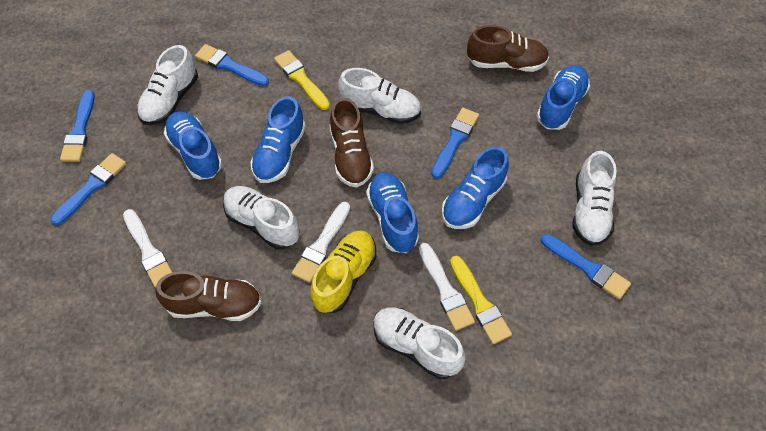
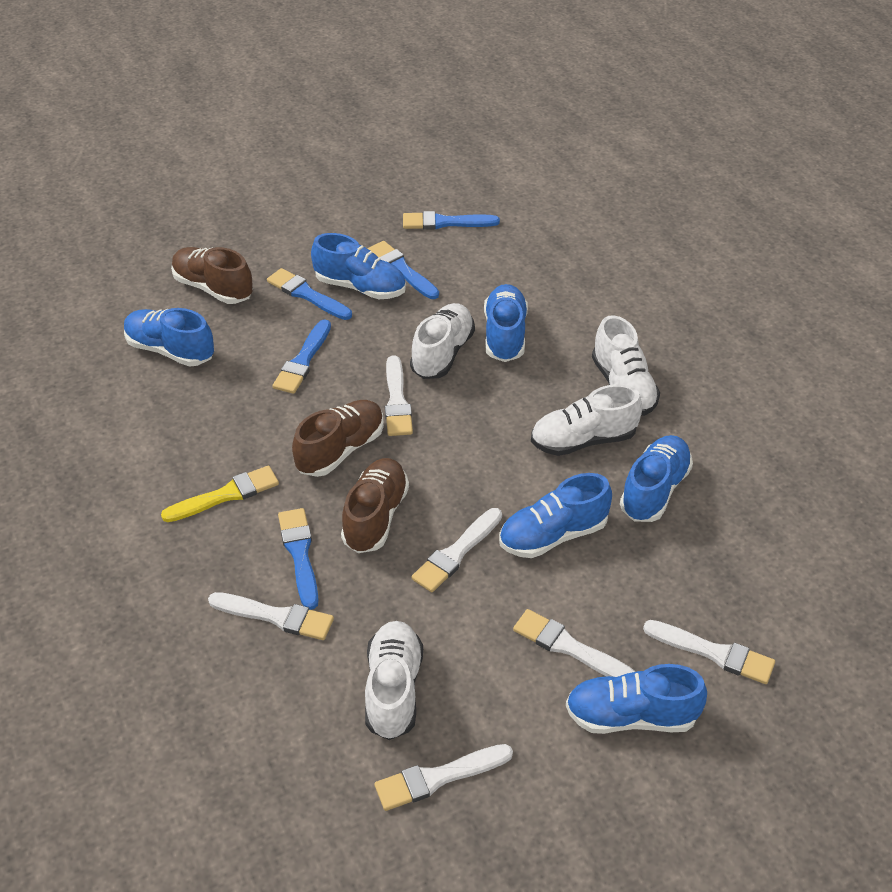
blue shoe: [164,111,222,180] [250,96,306,183] [366,172,419,253] [442,147,509,229] [537,65,590,130] = 5 -> [124,308,214,367] [311,233,406,299] [484,284,528,362] [499,473,612,558] [566,664,707,734] [620,435,693,522] = 6
white brush: [123,209,173,288] [292,202,350,283] [419,243,475,331] = 3 -> [208,592,334,640] [374,744,513,811] [385,355,413,436] [412,508,502,592] [513,609,635,677] [643,620,775,684] = 6
white shoe: [137,45,198,125] [223,186,300,249] [338,68,421,124] [373,307,466,379] [572,151,617,246] = 5 -> [365,621,423,740] [410,303,475,379] [531,384,642,456] [592,315,660,416] = 4
yellow brush: [274,50,330,110] [450,256,512,344] = 2 -> [161,466,279,522] = 1
yellow shoe: [310,230,376,313] = 1 -> none = 0

